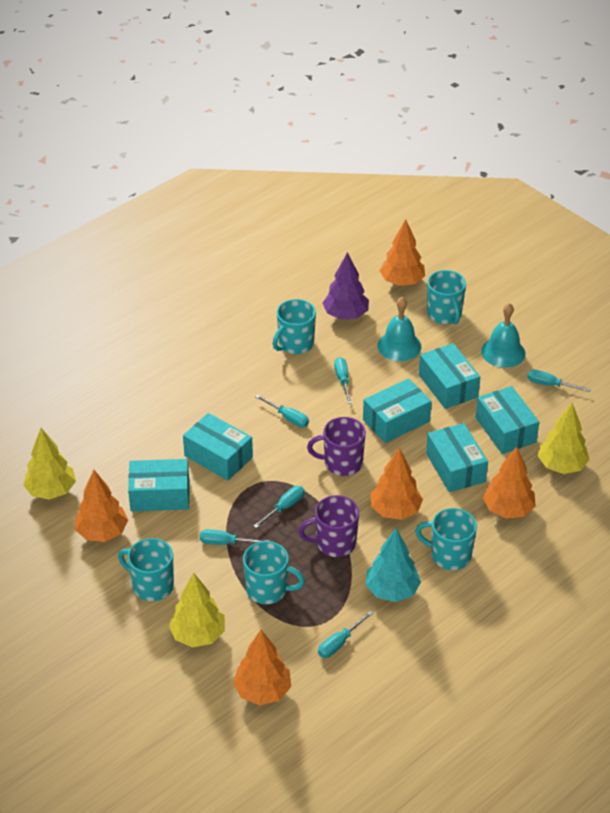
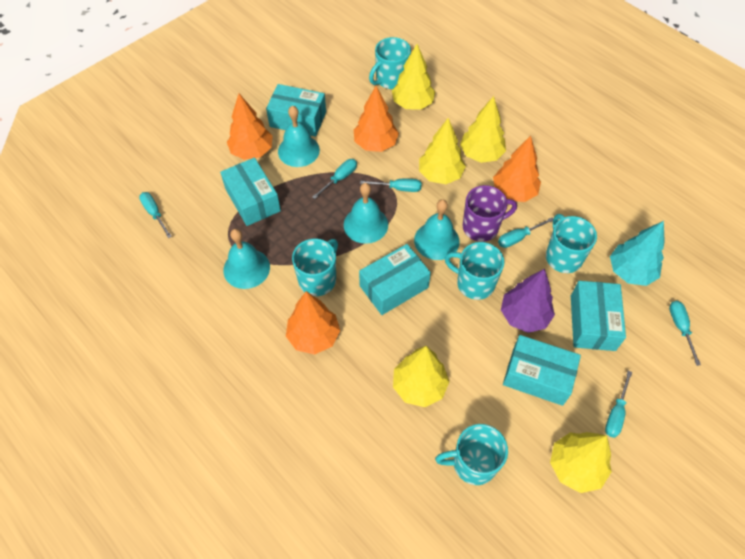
orange tree: [75,470,128,542] [233,630,291,705] [370,448,423,520] [380,219,425,286] [483,446,536,518] = 5 -> [227,94,273,160] [286,291,340,354] [354,86,399,152] [493,136,541,202] = 4
purple mug: [298,495,359,557] [307,417,366,476] = 2 -> [463,185,517,242] = 1
turquoise bell: [377,297,421,361] [481,303,526,368] = 2 -> [223,229,270,289] [278,106,320,167] [344,183,388,244] [414,199,460,260] = 4
turquoise box: [128,459,189,512] [183,413,253,481] [363,378,432,443] [419,343,480,409] [426,423,488,492] [476,386,539,454] = 6 -> [220,158,281,226] [266,84,326,137] [359,244,431,315] [503,335,581,406] [571,281,626,351] = 5
yellow tree: [23,428,76,500] [169,572,225,647] [538,403,589,474] = 3 -> [392,44,435,110] [393,346,449,407] [419,118,466,184] [460,96,506,163] [550,432,612,493] = 5

